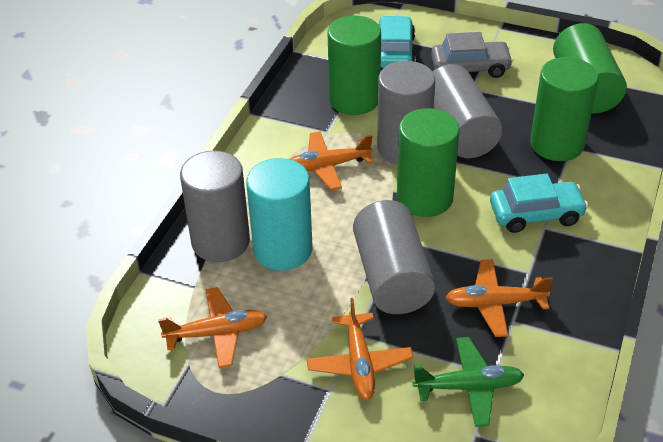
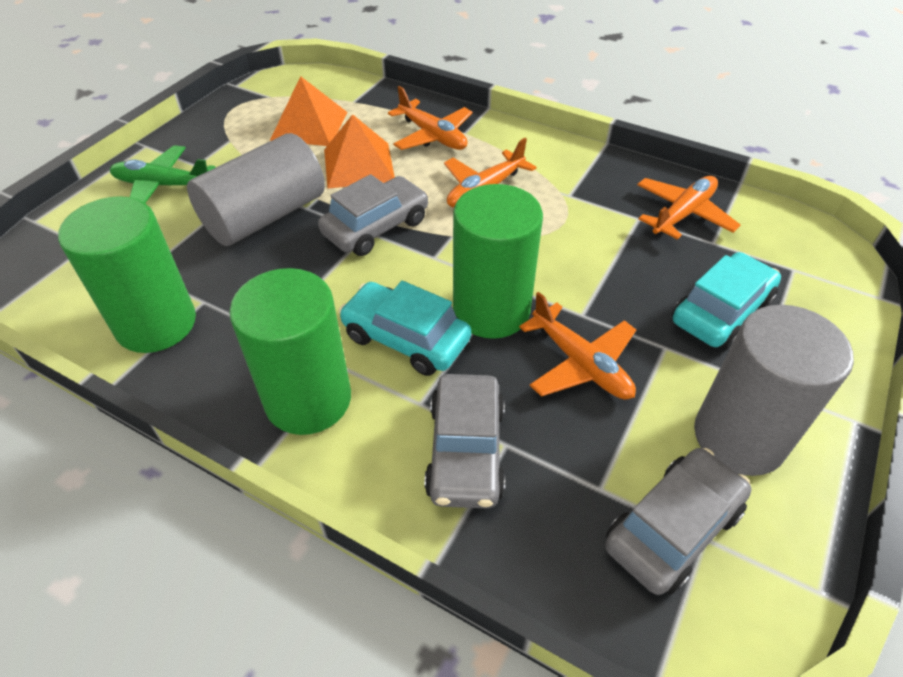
green cylinder: [327,15,381,115] [397,108,460,217] [530,57,598,161] [553,23,627,113] = 4 -> [58,196,196,353] [229,268,351,435] [453,184,543,339] = 3
grey car: [431,32,513,78] = 1 -> [318,174,429,256] [424,374,505,509] [605,448,751,595] = 3
grey cylinder: [180,151,250,262] [353,200,435,314] [377,61,435,164] [432,64,502,158] = 4 -> [187,133,325,246] [694,305,854,476] = 2
orange pyramid: none = 0 -> [270,76,348,146] [324,114,395,189] = 2
turquoise cylinder: [246,158,312,271] = 1 -> none = 0

